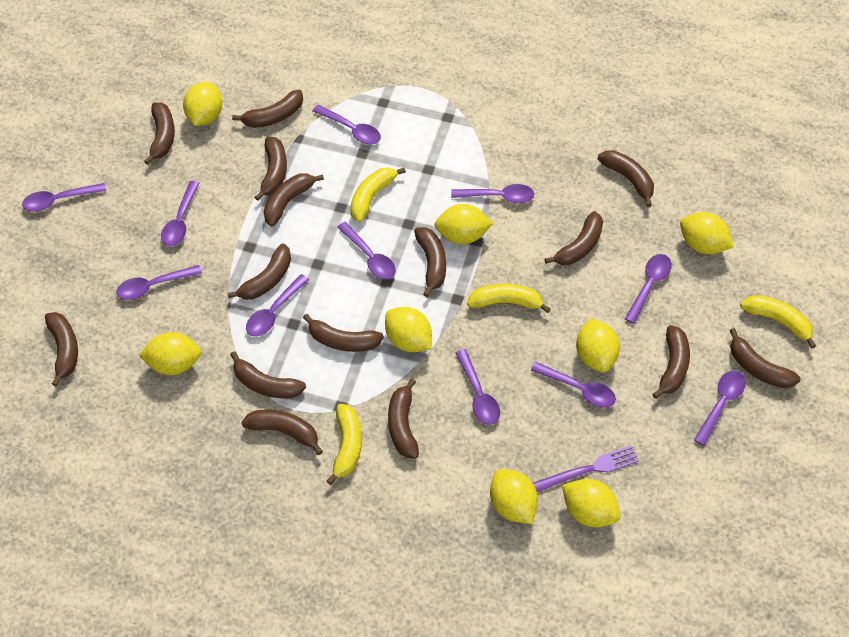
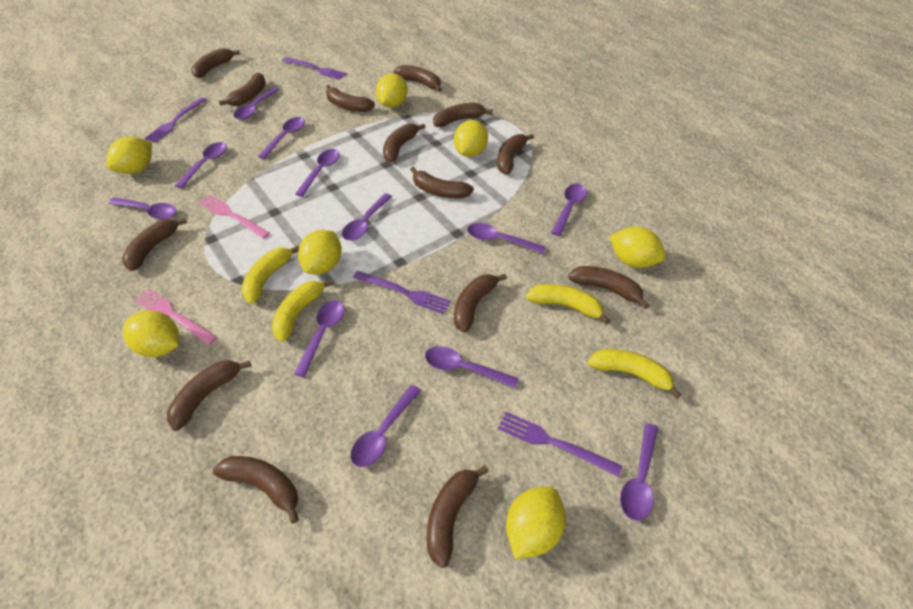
brown banana: [45,312,78,387] [144,102,175,165] [227,244,291,300] [230,351,306,399] [232,90,303,128] [241,410,323,455] [255,137,287,201] [264,173,324,227] [303,314,384,352] [388,379,419,459] [414,227,446,297] [545,211,603,265] [598,150,654,207] [652,325,690,399] [730,328,801,388] = 15 -> [122,218,187,271] [167,360,251,431] [191,48,240,78] [213,456,299,524] [219,73,266,106] [326,85,375,112] [383,123,425,162] [393,65,442,92] [410,167,474,199] [427,465,489,568] [433,103,493,127] [454,274,507,333] [497,134,534,174] [568,266,649,309] = 14
pink fork: none = 0 -> [135,289,217,345] [198,194,270,239] = 2
purple fork: [533,445,639,492] = 1 -> [144,97,207,143] [282,57,347,80] [353,271,451,314] [498,412,622,477] = 4
purple spoon: [22,183,106,211] [116,265,202,300] [161,181,200,246] [246,274,309,336] [313,105,381,144] [337,222,396,279] [451,184,534,203] [456,349,500,425] [531,362,616,408] [625,254,672,324] [694,370,746,446] = 11 -> [109,197,177,219] [175,142,227,189] [234,87,280,120] [258,117,305,159] [294,300,345,377] [295,149,340,197] [342,193,392,241] [351,385,421,467] [425,346,519,388] [467,223,546,254] [551,184,587,236] [620,423,658,521] = 12
yellow lemon: [139,332,201,375] [183,82,222,126] [385,307,432,352] [434,204,493,244] [490,469,538,524] [562,479,620,527] [576,318,620,372] [680,212,734,254] = 8 -> [106,136,152,174] [123,310,179,357] [298,230,342,274] [376,74,408,108] [454,120,488,157] [506,486,566,559] [610,227,666,268] = 7

